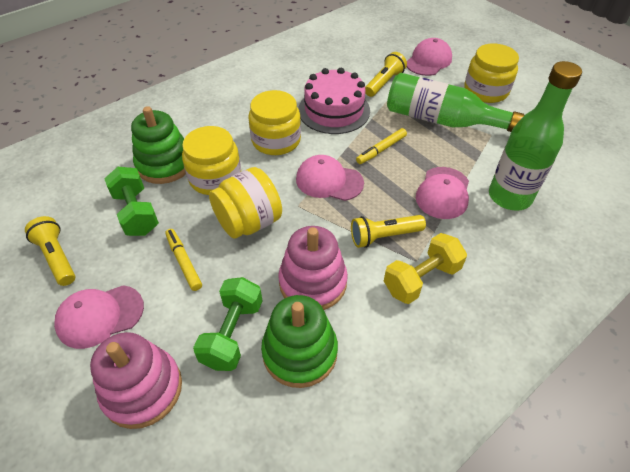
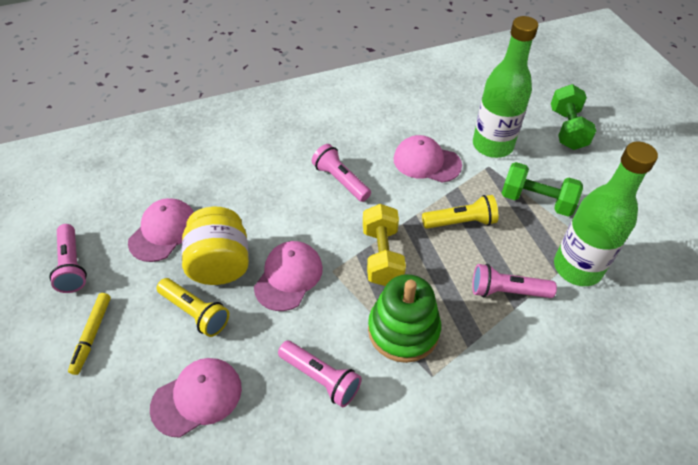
green stacking toy: [131,106,186,184] [261,295,338,388] = 2 -> [368,274,441,363] = 1
pink cake: [298,68,370,134] = 1 -> none = 0
pink flashlight: none = 0 -> [49,224,87,293] [278,341,362,407] [312,144,371,202] [472,264,557,298] = 4
pink stacking toy: [90,332,182,429] [278,226,348,310] = 2 -> none = 0
yellow flashlight: [25,216,75,286] [351,215,426,248] [365,52,407,97] = 3 -> [157,278,229,337] [422,195,498,229] = 2
yellow jar: [182,126,241,195] [209,167,282,239] [248,90,301,155] [464,44,519,103] = 4 -> [182,206,249,285] = 1
yellow marker: [165,229,202,291] [356,128,407,164] = 2 -> [68,293,111,375] = 1

